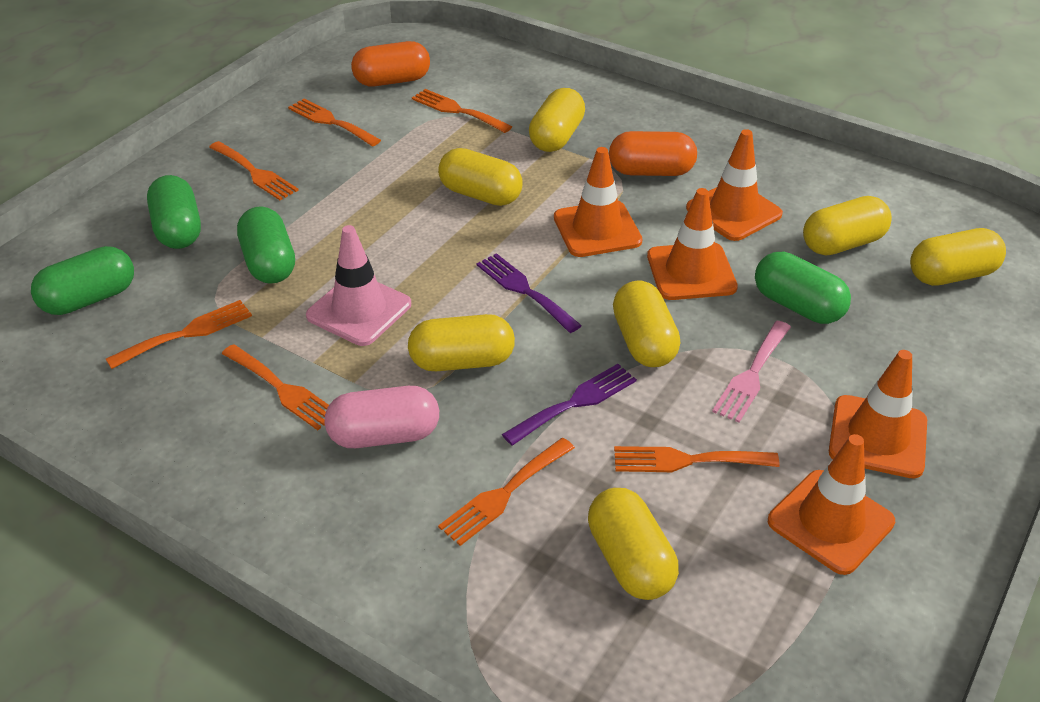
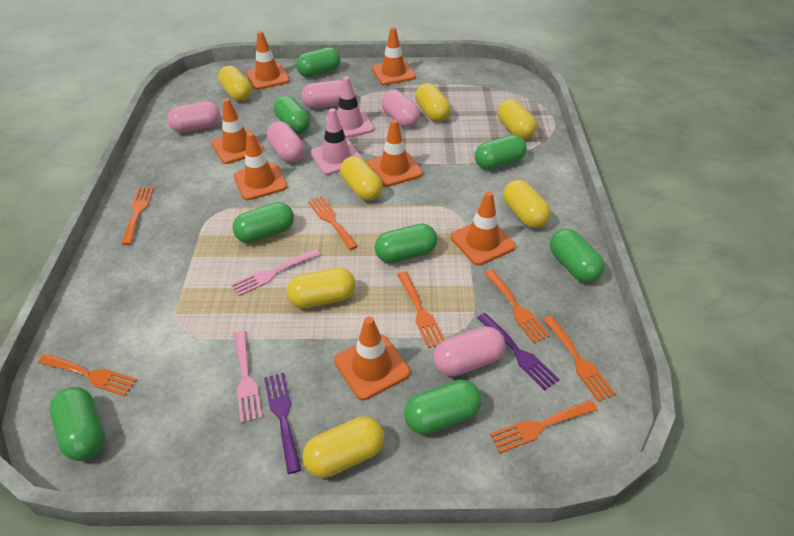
green capsule: [31,246,134,315] [147,175,201,249] [237,206,295,284] [755,252,851,324] = 4 -> [50,387,105,461] [232,202,294,243] [274,96,310,134] [296,47,341,77] [375,223,437,263] [404,380,482,435] [475,135,527,170] [550,229,605,283] = 8
orange capsule: [351,41,430,86] [609,131,697,176] = 2 -> none = 0
orange traffic cone: [554,147,643,257] [647,188,738,300] [686,129,783,241] [768,434,895,575] [829,350,927,479] = 5 -> [211,98,264,164] [234,132,287,200] [246,31,290,90] [334,316,410,400] [368,119,422,187] [372,27,416,85] [451,191,516,265] = 7
pink capsule: [325,386,439,448] = 1 -> [167,101,221,133] [267,121,304,163] [302,80,343,108] [381,90,420,127] [434,326,505,376] = 5
pink fork: [712,321,791,423] = 1 -> [232,249,321,296] [234,331,262,423] = 2
pink traffic cone: [306,225,411,346] = 1 -> [310,108,363,175] [326,76,374,138] = 2

